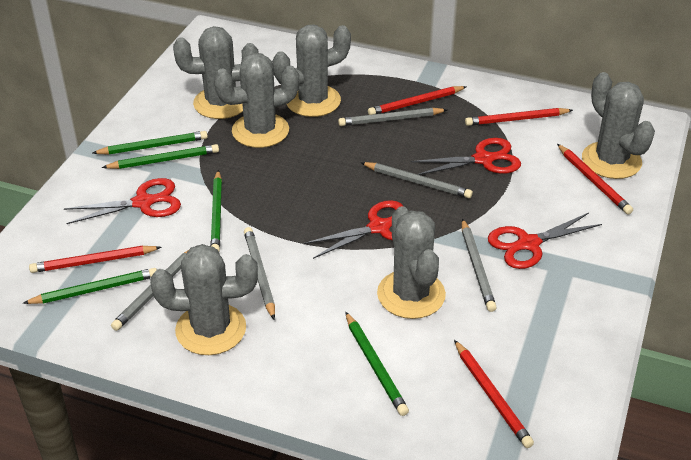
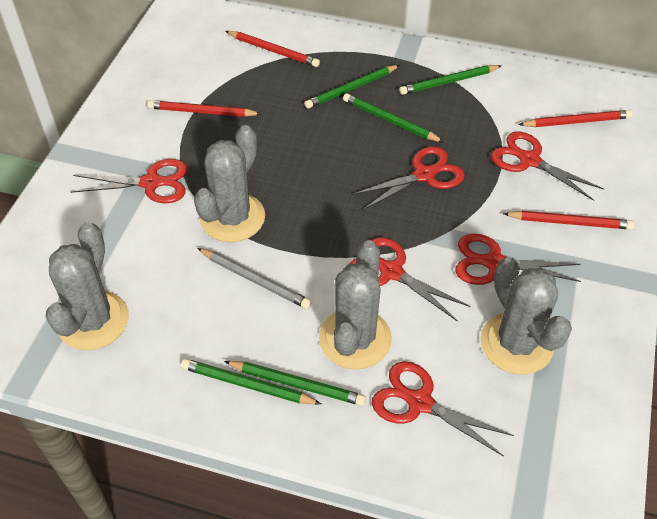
grey cactus: [150,244,258,355] [173,26,259,119] [214,53,299,148] [272,25,351,117] [377,206,446,319] [582,72,655,179] = 6 -> [46,222,129,350] [194,125,265,242] [319,240,392,370] [481,257,572,374] = 4
grey pencil: [111,245,198,331] [244,227,275,320] [338,108,447,126] [360,162,473,198] [462,219,497,312] = 5 -> [197,248,311,309] = 1
red pencil: [29,246,161,273] [368,86,467,115] [454,340,534,448] [465,108,573,126] [557,144,633,214] = 5 -> [147,100,261,117] [226,31,320,67] [503,211,635,230] [518,110,633,127] = 4
red scissors: [64,178,181,224] [303,200,404,259] [410,138,521,175] [488,213,602,269] = 4 -> [71,159,187,203] [350,237,470,322] [352,146,465,210] [372,361,514,457] [455,234,581,285] [491,131,604,201] = 6

